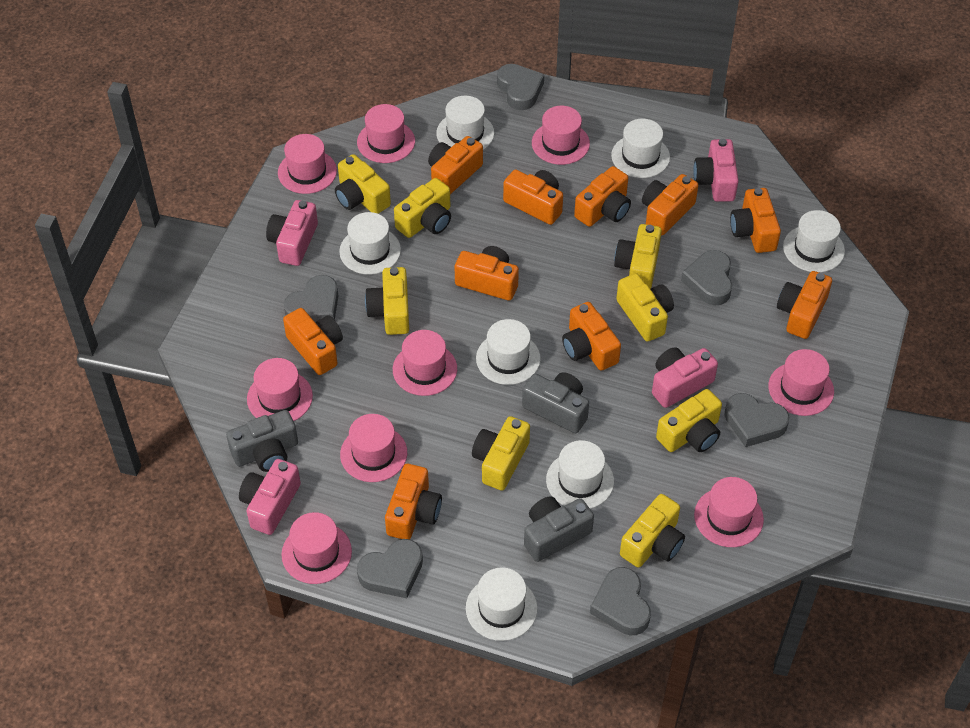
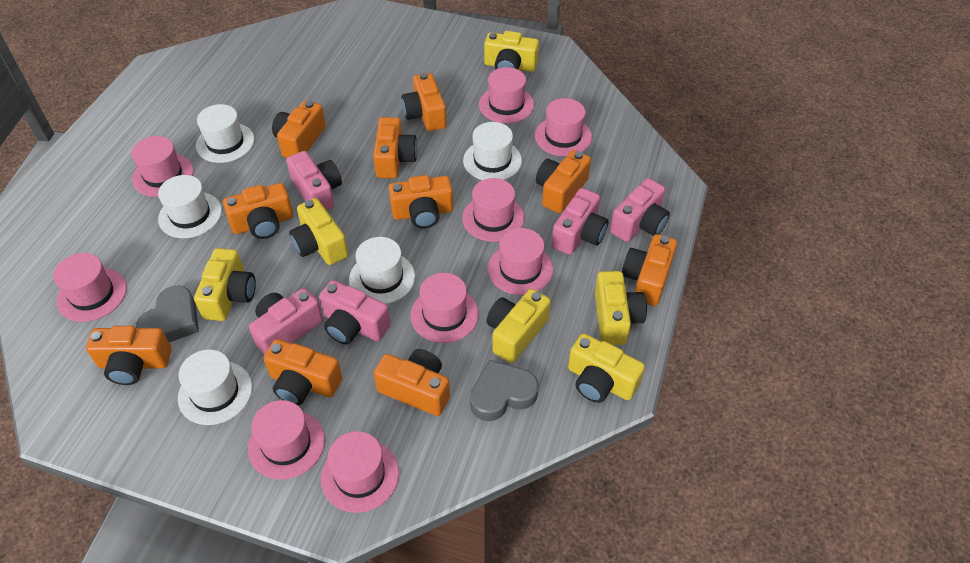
grey camera: [226,410,298,472] [522,372,589,433] [524,496,594,562] = 3 -> none = 0
grey heart: [284,275,338,322] [357,539,423,598] [497,64,544,110] [590,567,651,635] [681,250,732,305] [724,393,789,447] = 6 -> [136,285,199,342] [470,360,539,421] = 2
pink camera: [239,459,301,535] [266,200,318,266] [652,347,718,408] [693,139,739,202] = 4 -> [249,288,323,355] [286,151,342,211] [319,280,391,345] [552,188,609,255] [610,178,670,242] = 5
white hat: [339,212,401,275] [436,96,494,150] [466,567,537,641] [476,319,541,385] [546,440,614,509] [611,119,670,178] [783,210,845,273] = 7 -> [158,175,222,238] [178,349,252,425] [196,104,255,163] [349,237,415,304] [463,122,522,180] = 5
yellow camera: [335,154,391,214] [365,267,409,335] [394,178,451,238] [472,416,530,490] [614,224,662,289] [616,273,674,342] [620,494,685,568] [656,389,722,452] = 8 -> [194,248,256,321] [289,198,348,265] [484,31,539,72] [487,289,551,363] [568,333,645,403] [595,271,647,345] = 6

